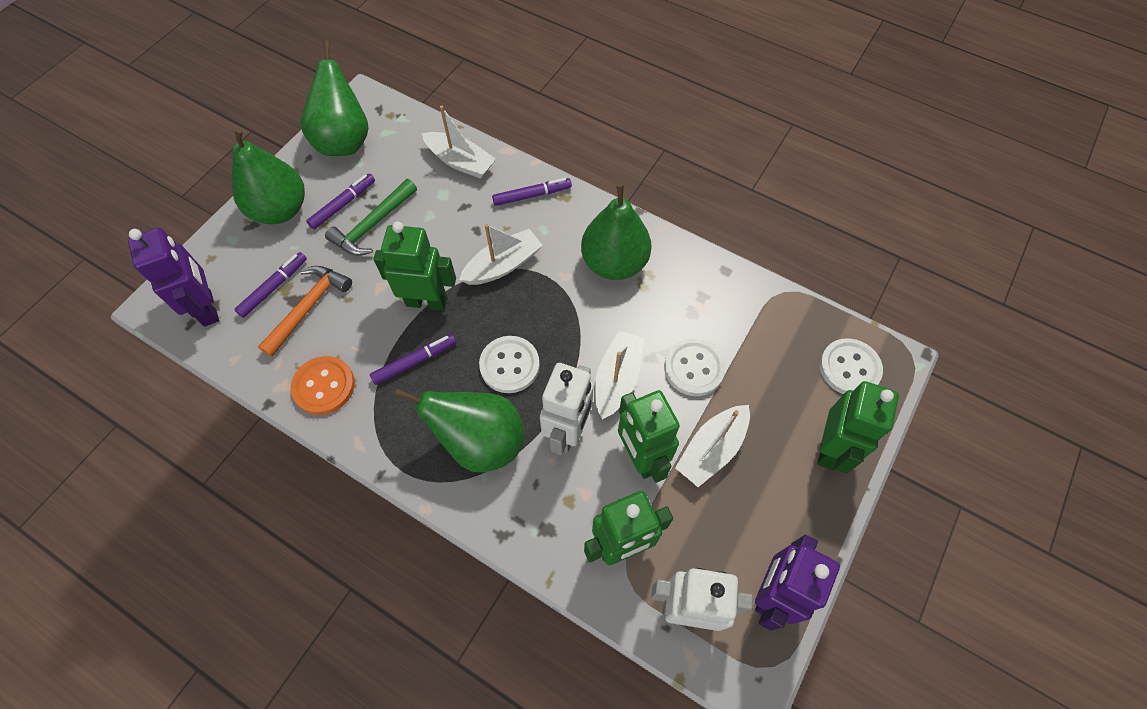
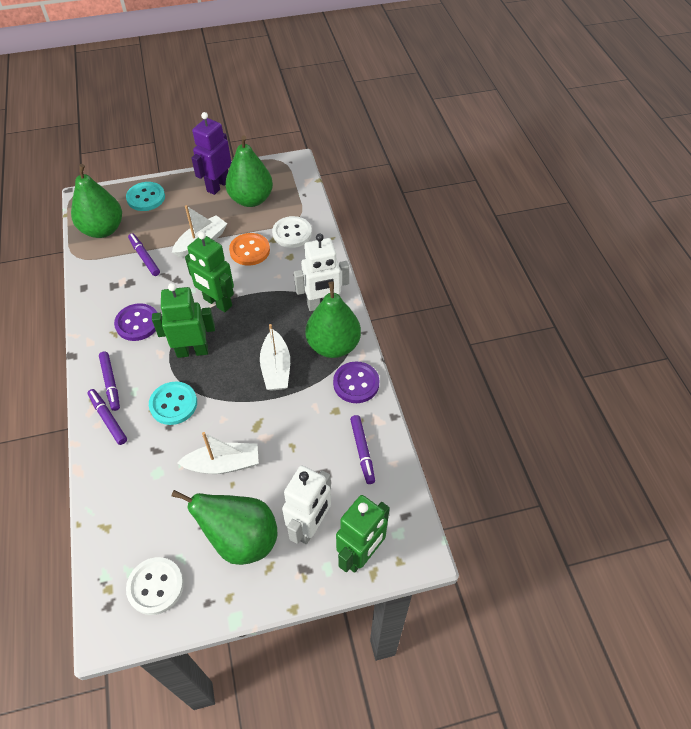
green hammer: [325,179,417,256] = 1 -> none = 0
green robot: [373,222,456,311] [584,491,673,565] [618,390,680,483] [817,381,899,474] = 4 -> [152,283,215,358] [185,232,234,312] [336,495,390,573] = 3
orange hammer: [258,266,352,357] = 1 -> none = 0
purple button: none = 0 -> [114,303,157,341] [333,361,379,403] = 2
purple robot: [128,228,219,327] [755,535,840,631] = 2 -> [191,112,231,195] = 1
turquoise button: none = 0 -> [126,182,165,211] [149,382,197,425] = 2
white boat: [422,106,496,179] [459,224,543,285] [595,331,644,419] [675,405,750,487] = 4 -> [172,205,227,258] [177,432,259,474] [260,324,290,391] = 3
white button: [479,336,540,393] [664,339,726,396] [820,338,883,394] = 3 -> [126,557,184,615] [272,216,312,248] = 2

